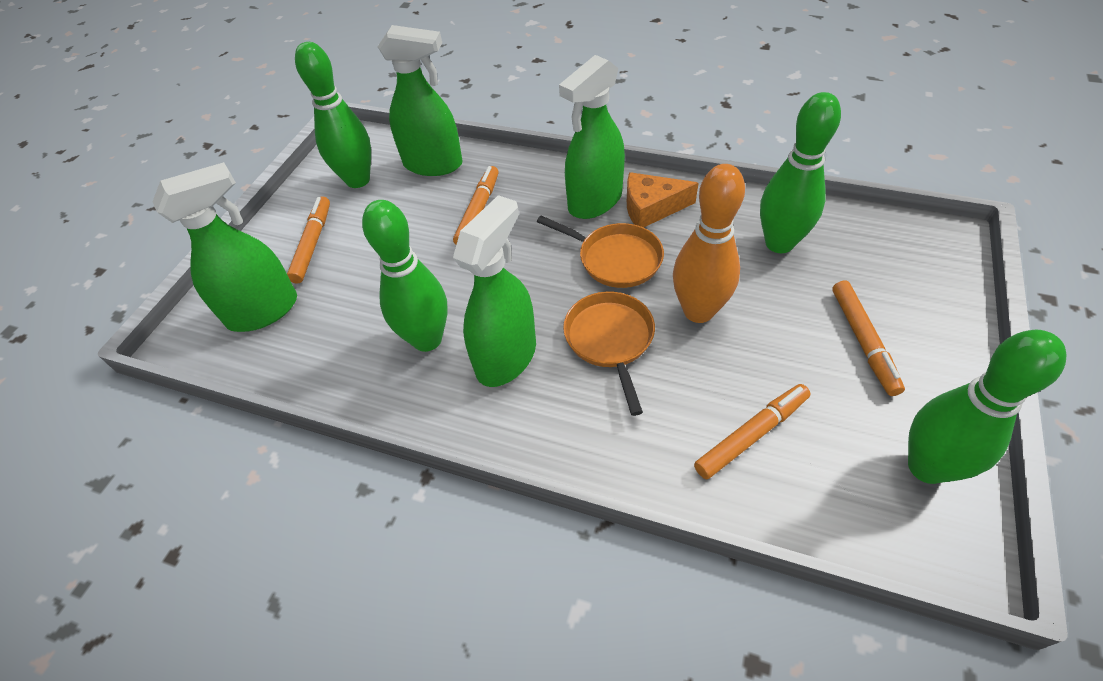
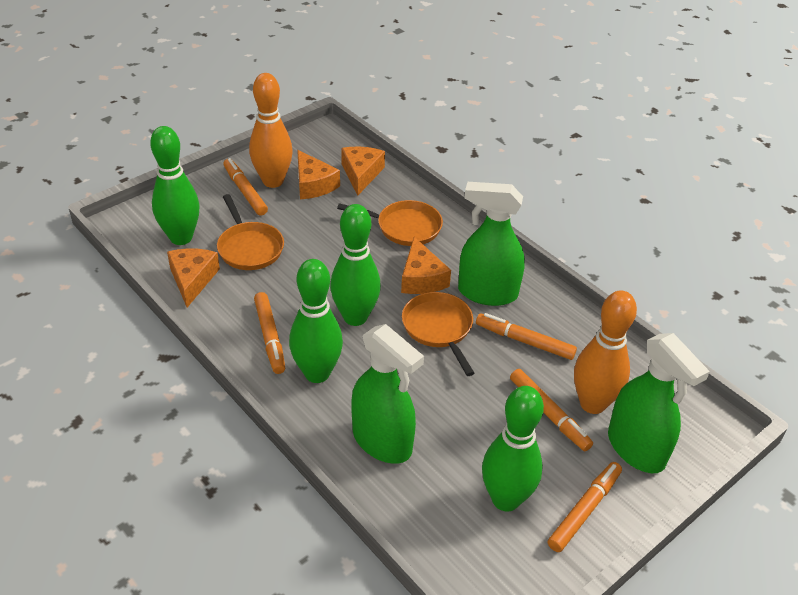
green spray bottle: [153,162,297,332] [378,25,463,176] [453,195,536,387] [559,55,625,219] = 4 -> [351,324,424,464] [458,182,525,306] [608,333,710,473] = 3
orange bowling pin: [673,164,745,323] = 1 -> [249,73,293,188] [574,291,637,414] = 2
orange cheese: [627,172,699,228] = 1 -> [167,248,220,307] [297,150,340,199] [341,147,385,196] [401,237,451,294] = 4
orange marker: [287,196,330,284] [453,166,498,245] [694,384,811,479] [832,281,905,396] = 4 -> [223,158,268,216] [254,292,285,374] [476,313,577,360] [510,369,593,451] [548,462,622,552] = 5
orange pan: [537,216,664,288] [563,292,655,416] = 2 -> [217,194,284,270] [337,200,443,246] [402,292,474,376] = 3

